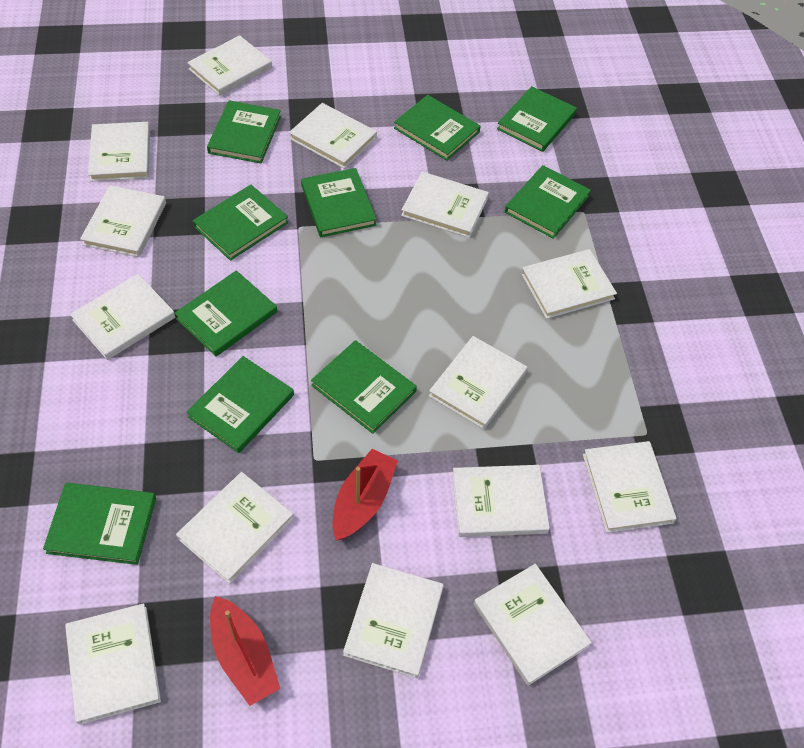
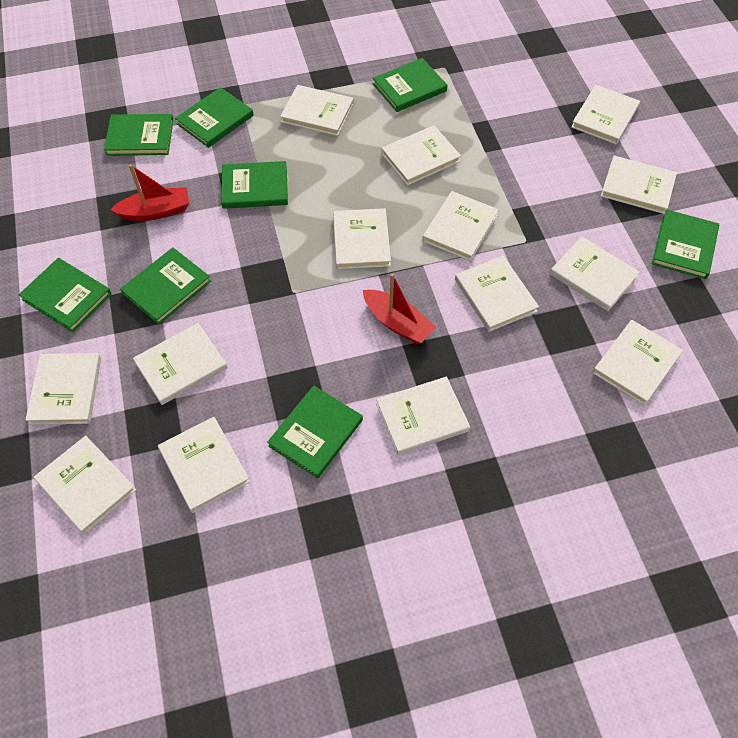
green book: [43,483,156,565] [174,270,277,357] [187,356,294,453] [193,185,289,261] [207,100,281,163] [301,168,377,237] [311,340,417,434] [394,95,481,161] [497,86,577,152] [505,165,591,239] = 10 -> [19,258,112,332] [104,114,174,156] [120,248,211,325] [175,87,254,148] [221,161,288,209] [267,385,363,479] [373,58,447,112] [652,209,719,279] = 8

